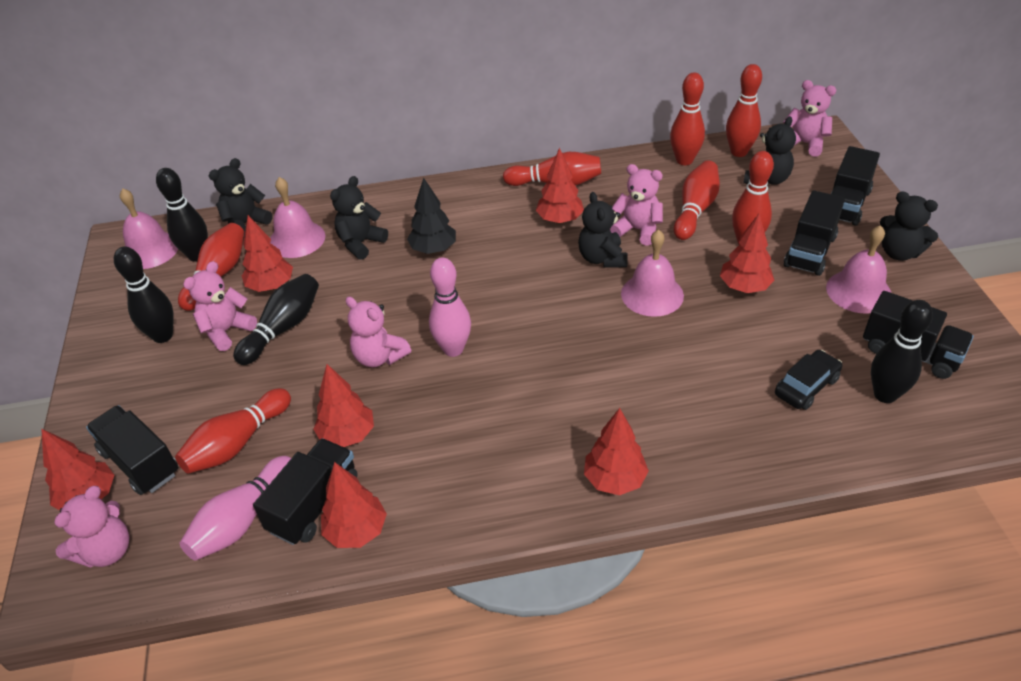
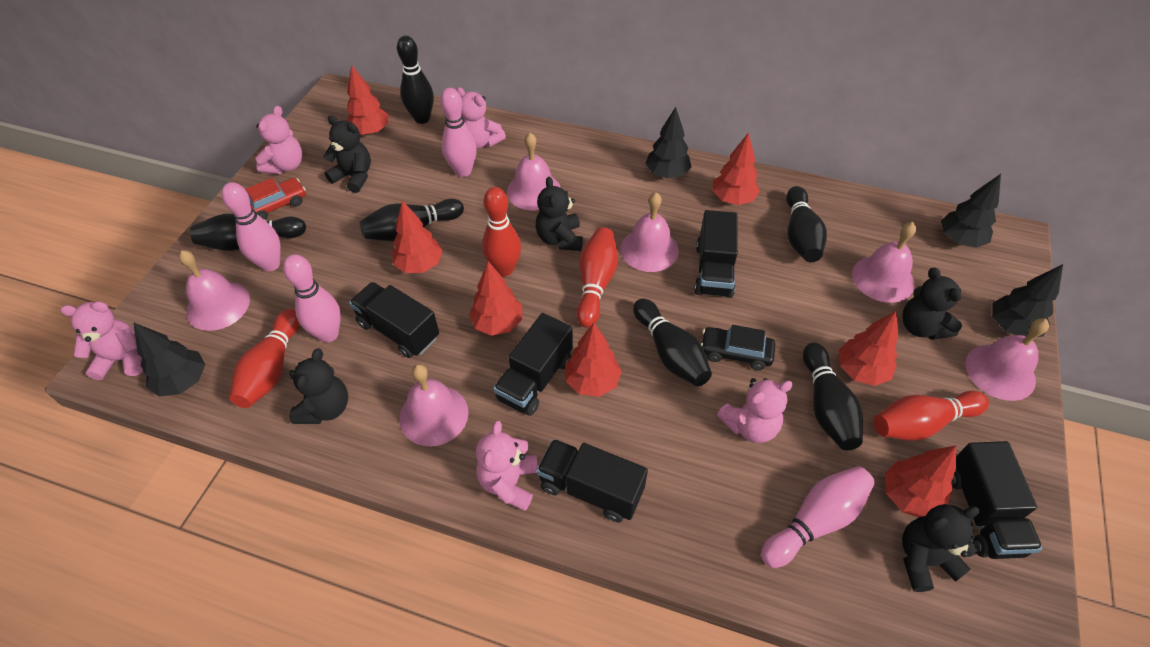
black bowling pin: [114,247,174,343] [156,168,208,262] [233,274,319,365] [871,300,933,403] = 4 -> [190,214,306,251] [359,199,464,241] [397,36,434,124] [633,298,712,386] [786,186,827,262] [803,343,863,450] = 6
black tree: [407,178,456,254] = 1 -> [133,322,205,397] [645,107,692,178] [941,174,1001,248] [992,264,1063,337] = 4
pink bell: [120,188,178,269] [270,177,326,258] [621,229,684,317] [826,225,891,314] = 4 -> [179,250,250,331] [400,364,469,446] [507,133,561,211] [620,192,679,272] [852,222,916,303] [966,318,1049,401] = 6
pink bowling pin: [180,456,291,560] [429,257,471,357] = 2 -> [221,182,281,272] [283,254,341,342] [440,88,477,177] [761,466,875,568] = 4
red bowling pin: [175,388,291,474] [178,223,244,311] [503,152,601,186] [670,73,705,165] [674,161,720,240] [726,64,762,157] [732,151,774,245] = 7 -> [229,309,300,408] [482,187,521,276] [576,227,618,328] [873,391,989,441] = 4
red car: none = 0 -> [246,178,306,220] = 1

